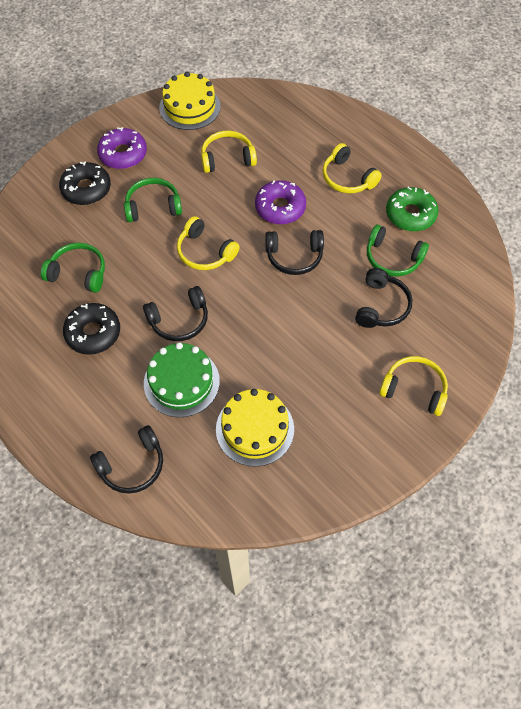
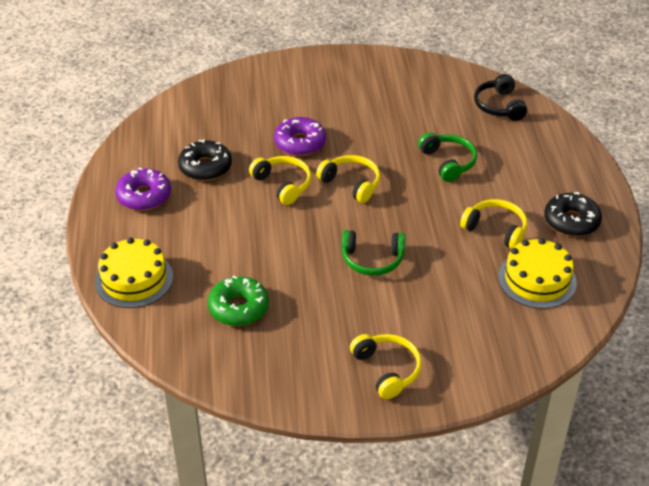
black headphones: [90,425,163,494] [143,286,208,341] [265,230,324,275] [355,268,412,328] = 4 -> [474,74,527,121] = 1
green cake: [144,342,220,417] = 1 -> none = 0
green headphones: [41,243,105,293] [124,178,182,222] [367,225,429,277] = 3 -> [342,230,405,276] [418,132,477,182] = 2

